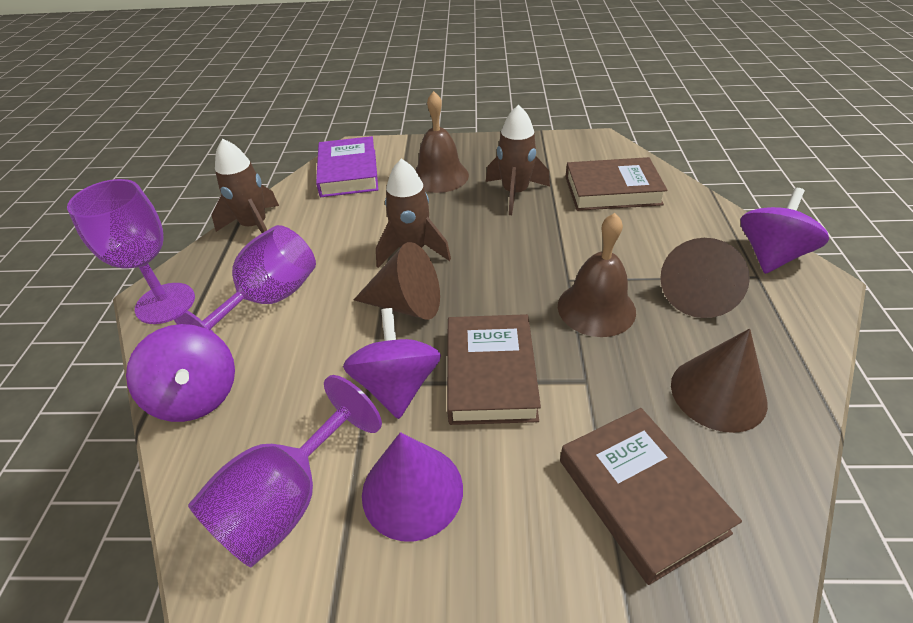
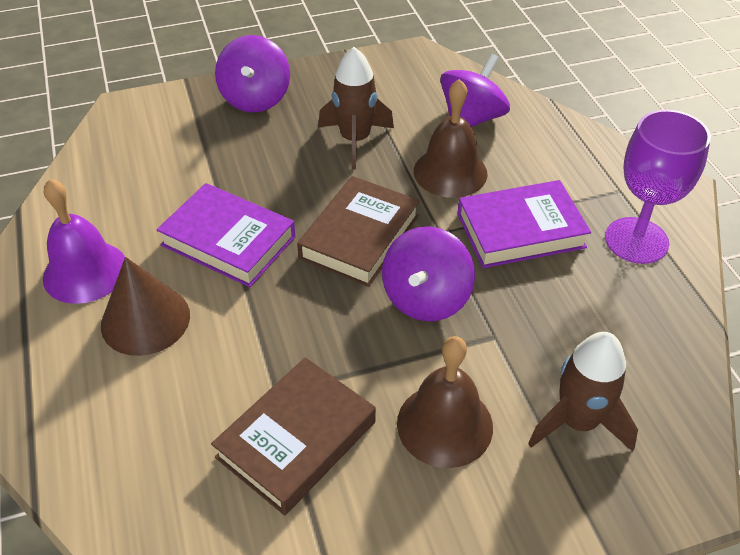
brown book: [447,314,541,425] [560,408,742,585] [566,157,667,211] = 3 -> [211,357,376,515] [297,176,420,287] = 2
brown cone: [354,242,440,320] [660,238,750,318] [671,329,768,433] = 3 -> [101,257,190,356] = 1
brown rocket: [212,138,279,233] [376,158,451,268] [486,105,550,215] = 3 -> [318,47,394,169] [528,332,638,452] = 2
purple bell: none = 0 -> [43,179,125,304] = 1
purple book: [316,136,378,197] = 1 -> [156,183,296,287] [457,180,591,268] = 2
purple cone: [362,432,463,542] = 1 -> none = 0
purple goblet: [67,179,195,324] [171,225,316,333] [188,375,382,568] = 3 -> [605,110,711,264] = 1

